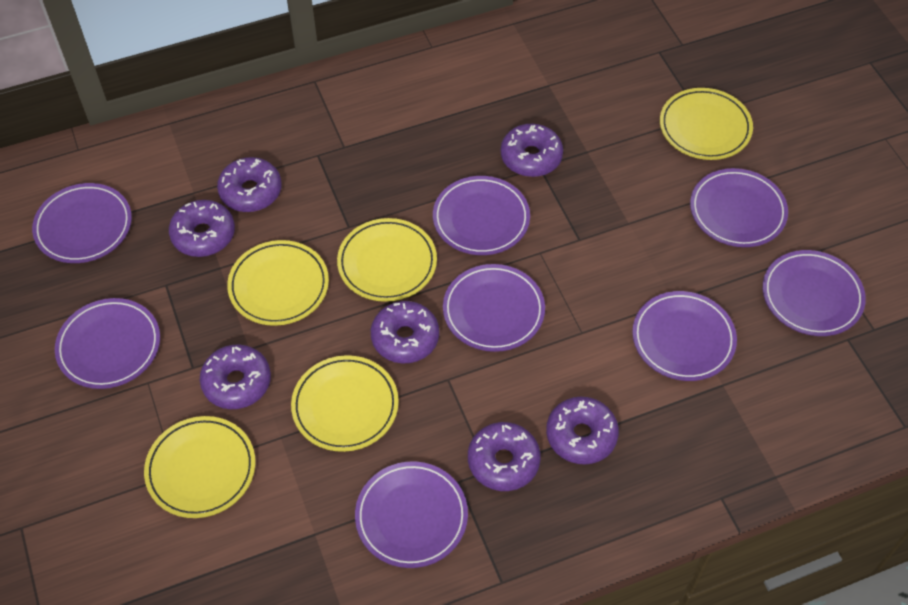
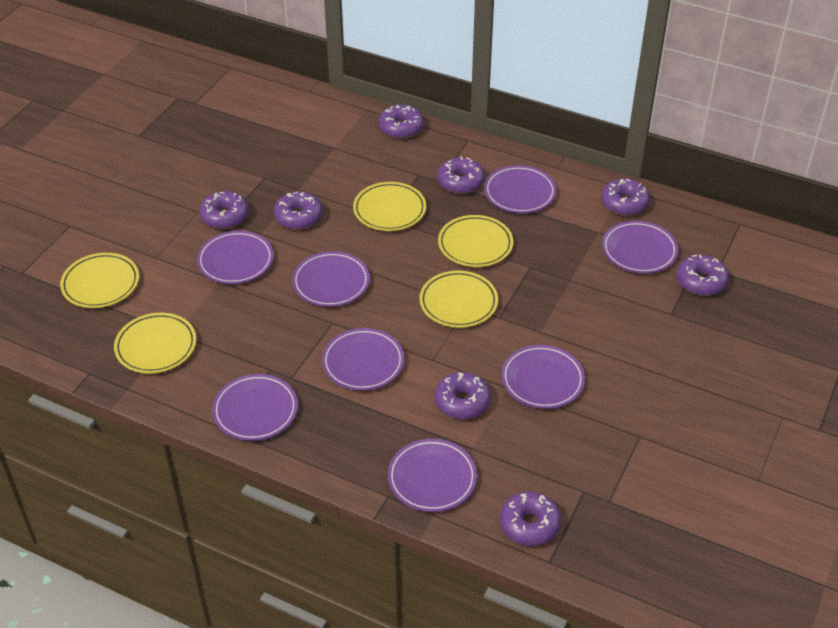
purple donut: [169,200,235,257] [200,344,271,409] [217,157,282,212] [371,301,439,363] [468,422,541,491] [501,124,563,177] [546,397,619,465] = 7 -> [199,191,249,229] [274,192,323,229] [379,105,424,139] [435,372,491,419] [437,157,485,194] [500,491,561,546] [601,178,650,216] [677,255,729,296] = 8

